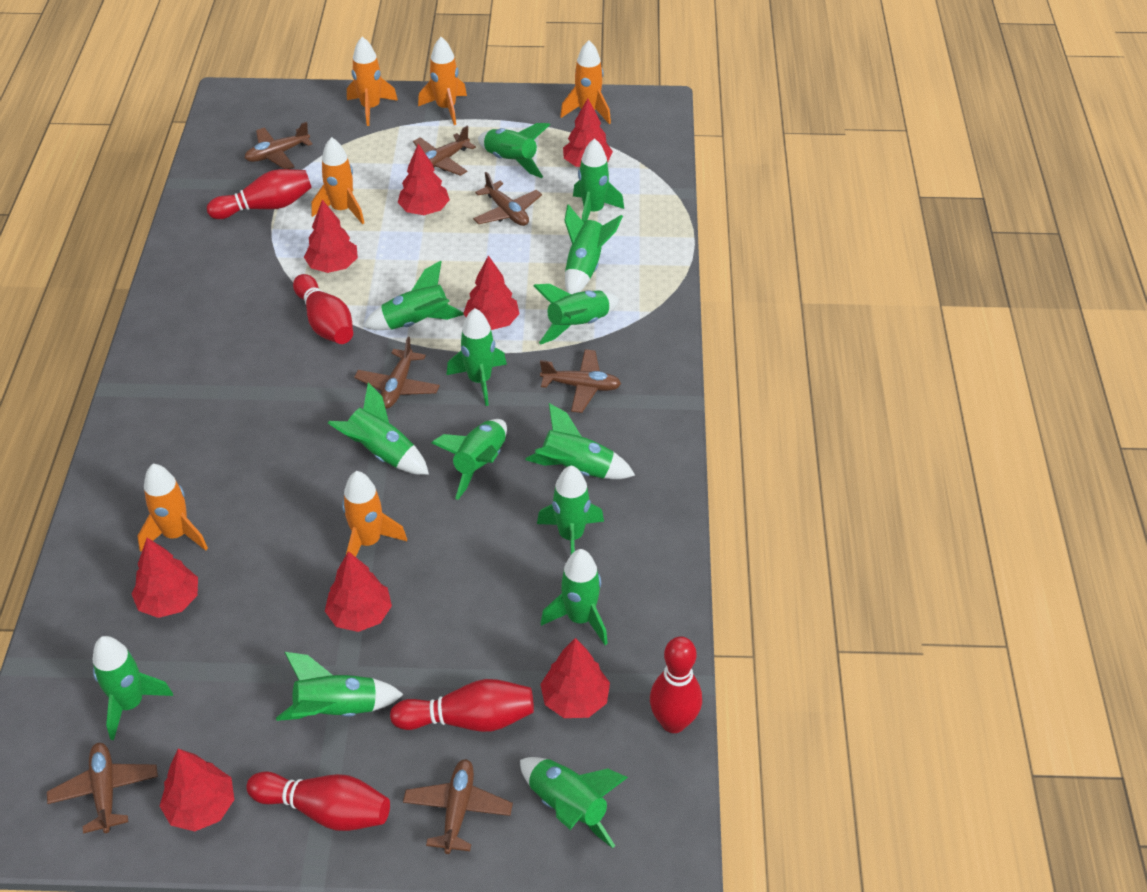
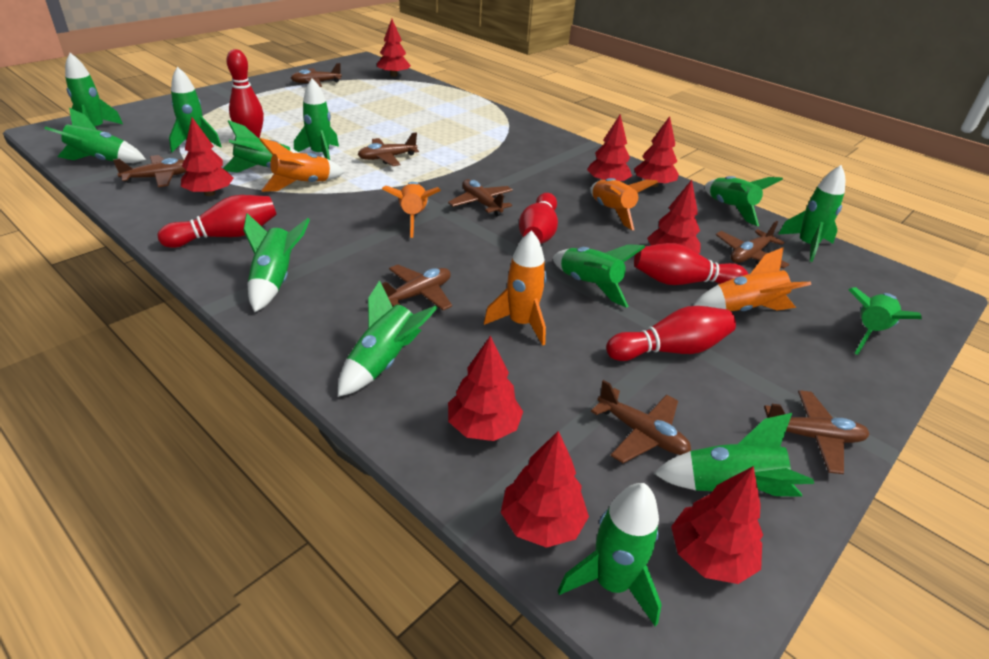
brown plane: [47,743,158,834] [245,122,312,169] [354,337,440,409] [403,759,513,854] [413,126,476,176] [473,172,542,226] [540,349,621,413] = 7 -> [113,155,186,187] [291,63,342,87] [358,132,419,166] [382,264,452,310] [448,179,513,216] [591,380,691,463] [716,221,789,269] [764,390,869,474] = 8
green rocket: [92,636,173,740] [276,652,404,721] [328,383,429,475] [363,261,464,330] [431,419,507,500] [447,308,507,406] [478,123,550,178] [520,757,628,848] [525,403,635,479] [533,284,619,345] [537,465,604,554] [541,549,608,645] [564,204,623,294] [573,138,624,222] = 14 -> [44,108,146,163] [65,53,123,126] [169,66,222,152] [223,120,299,172] [243,213,310,312] [294,78,339,160] [338,280,437,397] [552,244,645,308] [558,483,662,626] [653,413,814,497] [705,176,783,226] [779,165,845,262] [848,287,922,355] = 13
orange rocket: [138,464,208,552] [311,137,364,224] [342,471,407,557] [347,37,398,126] [418,37,467,125] [560,40,611,124] = 6 -> [259,138,345,192] [382,182,441,238] [484,230,547,346] [590,178,658,230] [693,247,811,311] = 5

